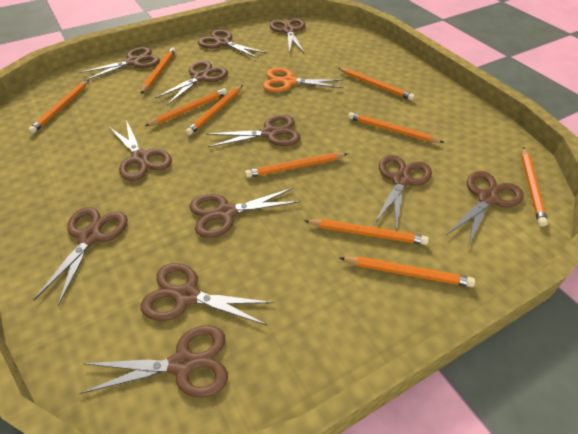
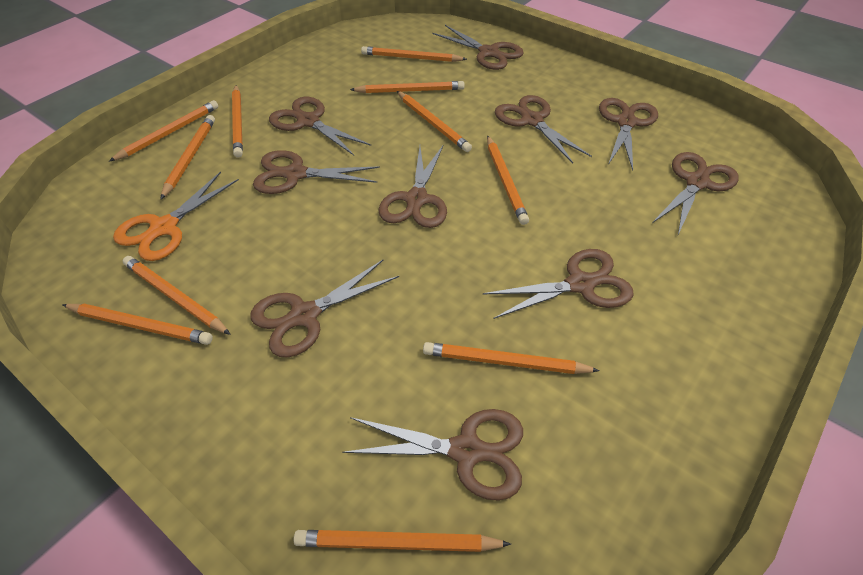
brown scissors: [34,207,127,306] [78,47,160,81] [79,325,228,398] [109,120,172,181] [141,263,274,325] [155,61,228,105] [189,188,300,238] [198,29,267,59] [206,115,301,147] [270,18,305,54] [374,155,432,231] [446,171,523,246] = 12 -> [250,260,399,358] [253,150,380,194] [269,97,371,155] [342,409,523,501] [378,146,447,228] [432,25,524,70] [483,249,634,319] [495,95,592,163] [599,98,658,170] [652,152,739,235] = 10
orange pencil: [28,80,89,134] [141,47,176,94] [145,88,227,126] [185,85,243,136] [245,153,348,178] [304,219,429,245] [338,68,415,101] [340,257,475,287] [348,112,445,143] [522,147,548,227] = 10 -> [62,304,213,345] [109,100,219,162] [123,256,231,335] [160,115,215,200] [232,85,243,158] [293,530,511,552] [350,81,465,93] [361,46,467,62] [397,91,472,152] [423,342,600,374] [487,136,529,225] = 11

